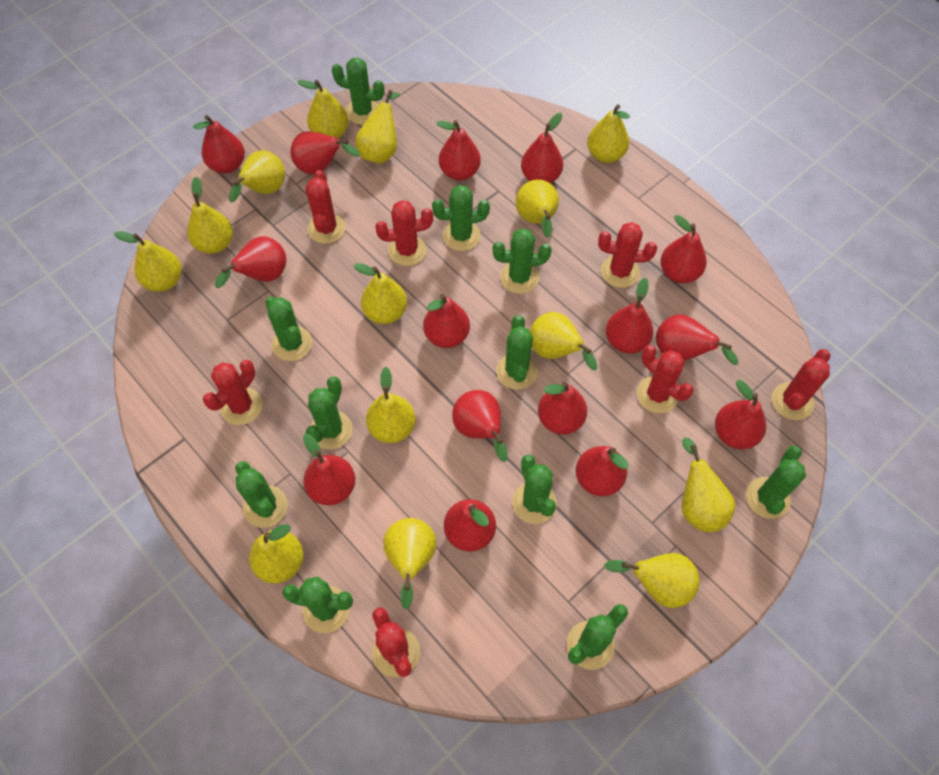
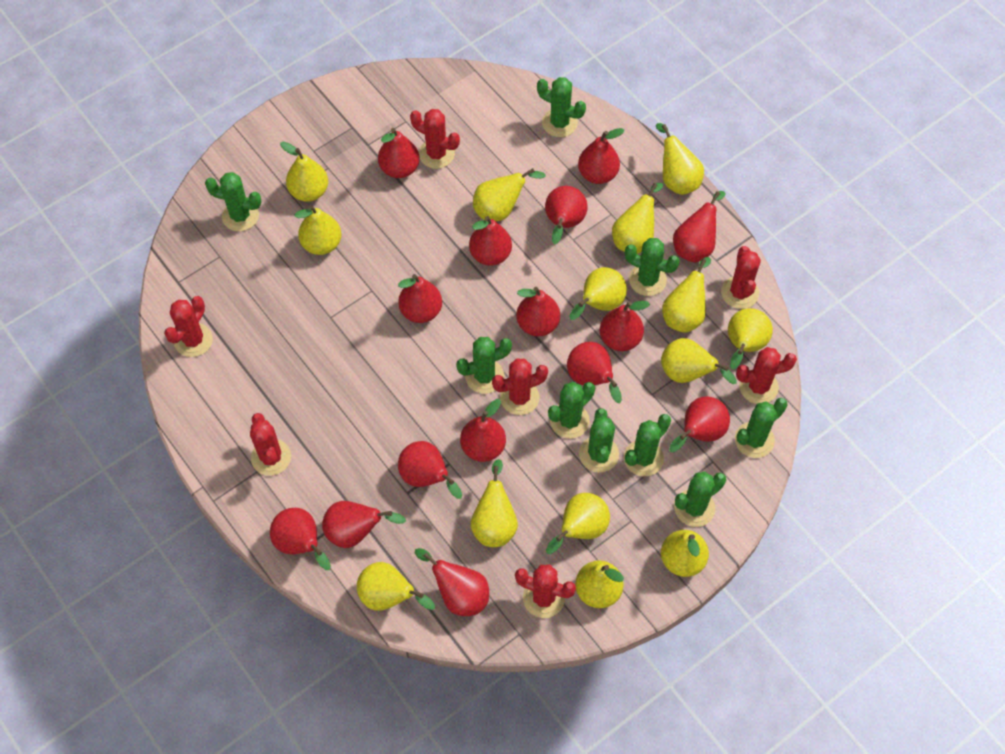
green cactus: [235,461,288,528] [265,297,312,361] [282,576,353,633] [306,376,353,450] [332,57,385,125] [432,185,490,251] [493,228,552,294] [496,315,538,390] [512,455,557,524] [566,604,628,670] [746,446,806,519] = 11 -> [205,172,261,231] [456,337,512,394] [537,77,586,137] [548,382,595,439] [579,409,619,473] [624,414,671,476] [625,238,680,296] [674,472,726,527] [735,398,788,458] = 9

